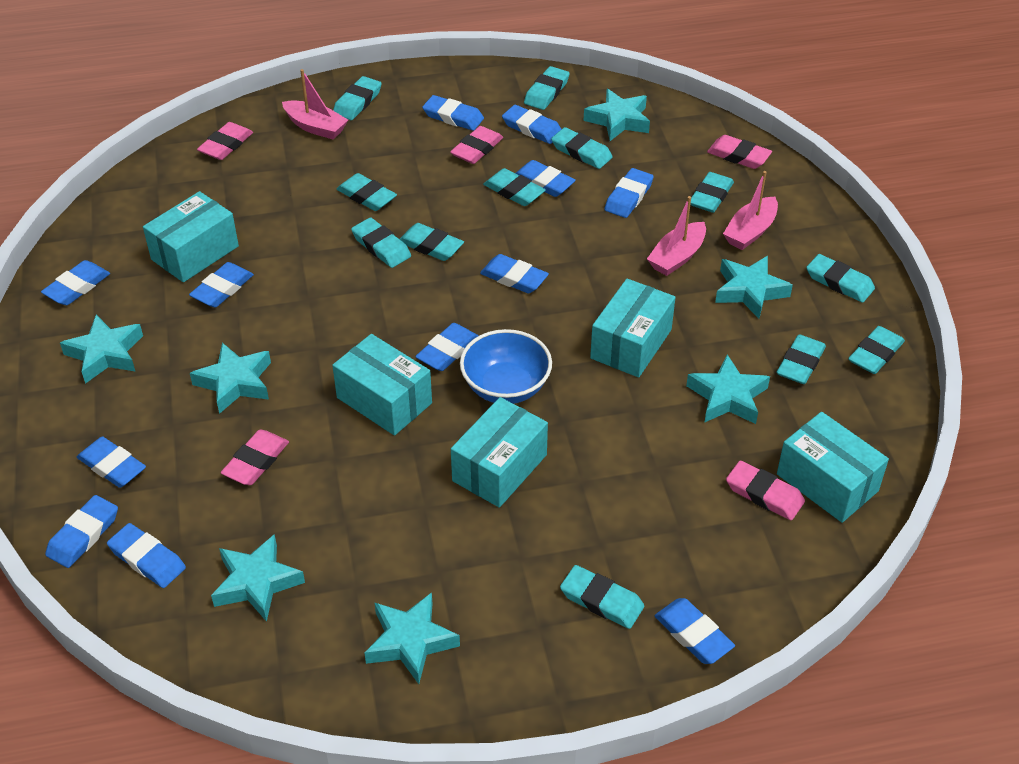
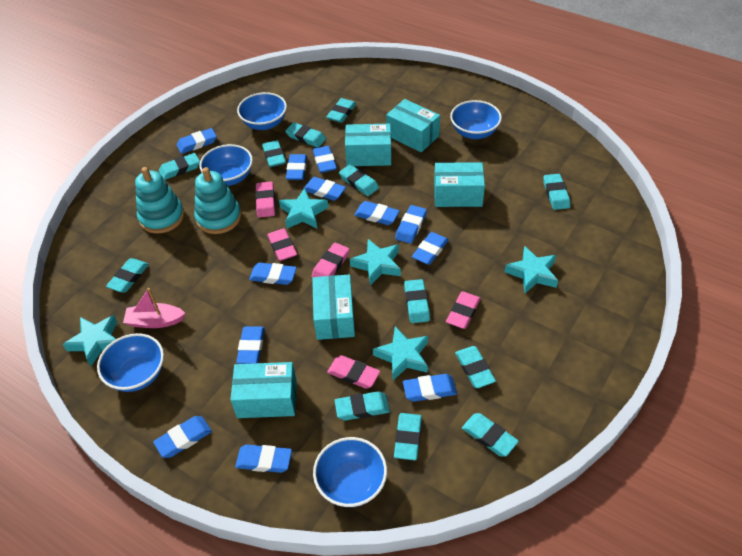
blue bowl: [460,329,552,404] = 1 -> [97,333,164,392] [199,144,253,186] [237,92,287,130] [313,437,387,507] [450,100,502,139] = 5
pink boat: [282,69,348,139] [647,196,706,276] [723,171,778,250] = 3 -> [123,288,185,328] = 1
turquoise stacking toy: none = 0 -> [135,167,184,234] [194,167,241,234] = 2
turquoise star: [60,315,143,384] [190,343,271,414] [211,534,305,622] [364,592,460,684] [584,89,650,141] [686,354,770,424] [715,256,793,319] = 7 -> [62,315,117,366] [279,188,329,228] [350,239,401,286] [373,326,428,380] [505,246,558,293] = 5

